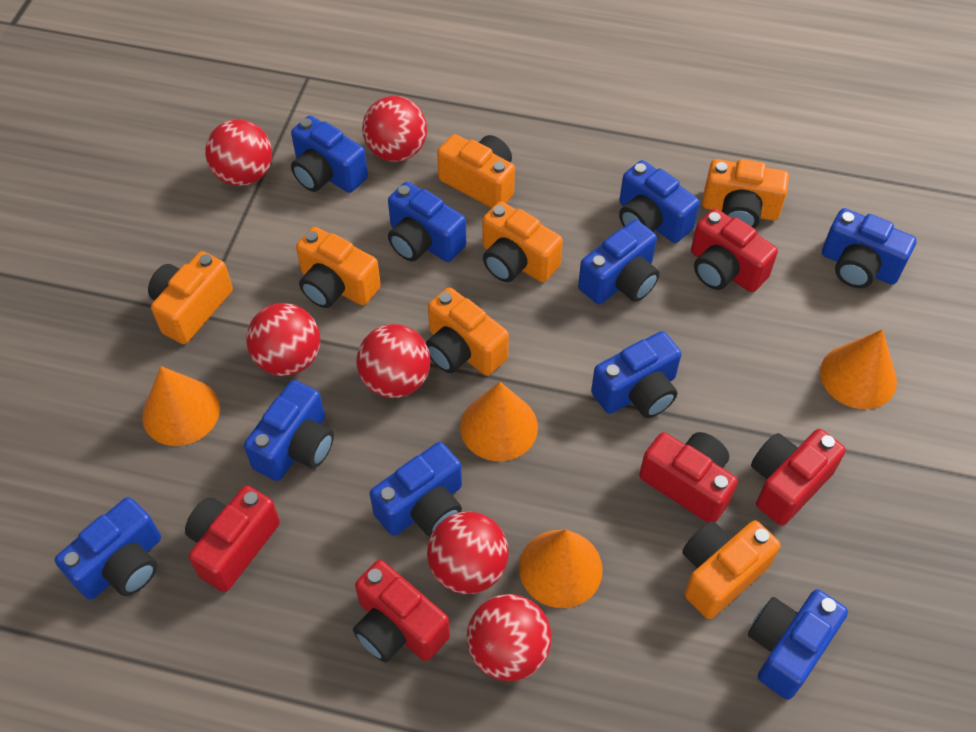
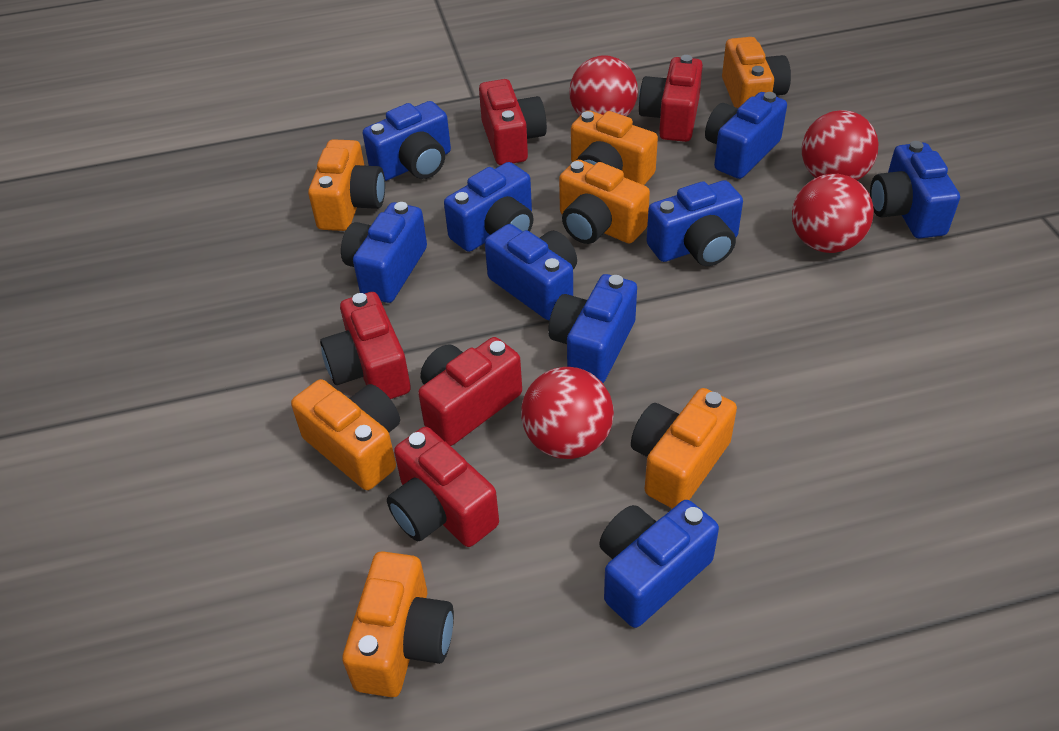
blue camera: [55,497,161,600] [244,380,334,481] [291,116,368,193] [370,442,462,537] [388,182,466,262] [578,220,660,304] [591,331,681,418] [619,160,700,243] [748,589,848,700] [822,208,917,288] = 10 -> [341,202,427,303] [363,101,451,181] [444,162,534,252] [485,224,577,320] [548,274,637,383] [599,500,719,628] [647,180,743,266] [705,92,787,179] [870,141,960,238] = 9
orange cone: [142,366,220,446] [460,382,538,461] [519,530,603,608] [820,329,897,409] = 4 -> none = 0
red ball: [205,119,272,186] [246,303,320,376] [356,324,431,398] [362,96,427,162] [427,511,509,594] [467,594,552,681] = 6 -> [521,367,614,459] [569,55,638,117] [792,174,874,253] [802,110,878,180] = 4

